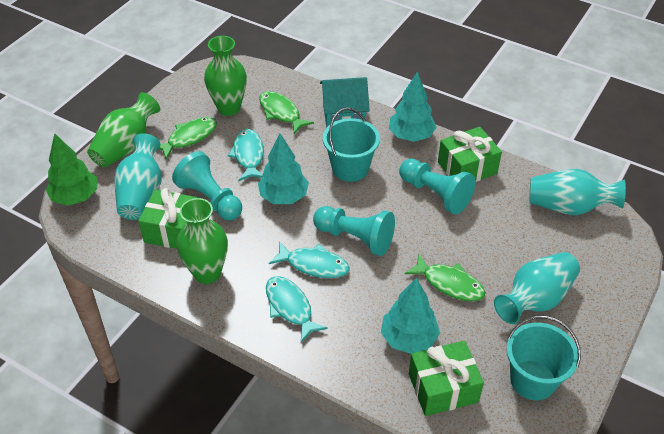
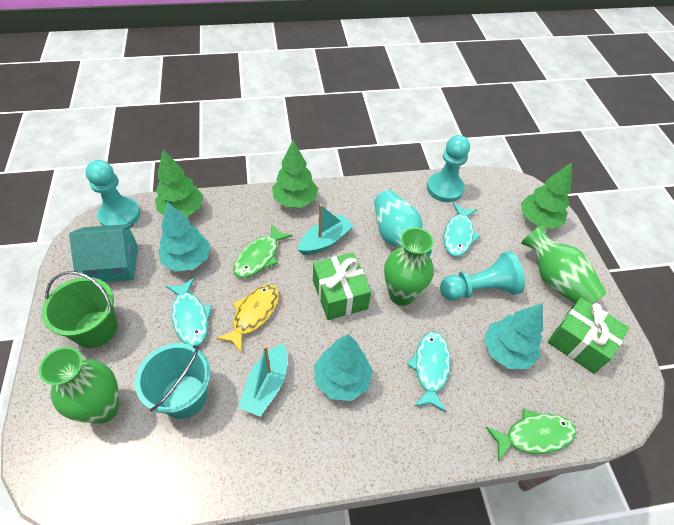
green bucket: none = 0 -> [42,271,118,348] = 1
green fish: [159,117,217,160] [259,91,314,134] [405,254,485,301] = 3 -> [233,224,293,278] [486,409,576,461] = 2
green gift: [138,188,200,249] [409,341,484,416] [438,127,502,182] = 3 -> [313,252,371,320] [548,298,629,374] = 2
green tree: [46,133,97,206] = 1 -> [155,150,203,217] [272,140,318,208] [521,162,572,229] = 3
turquoise boat: none = 0 -> [238,344,287,417] [298,204,354,255] = 2
turquoise bucket: [323,108,380,182] [507,316,581,400] = 2 -> [135,343,211,419] = 1
turquoise vase: [115,133,162,220] [494,252,580,324] [529,169,626,215] = 3 -> [374,190,432,257] = 1
yellow fish: none = 0 -> [216,284,279,352] = 1

